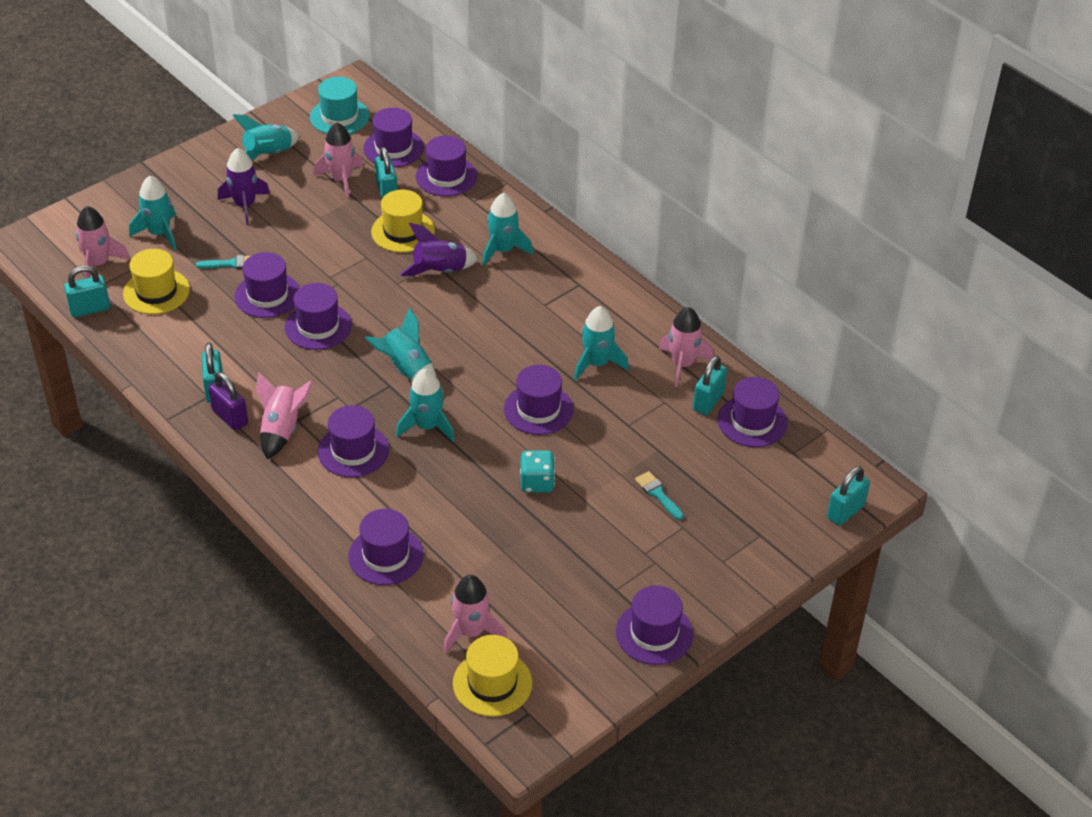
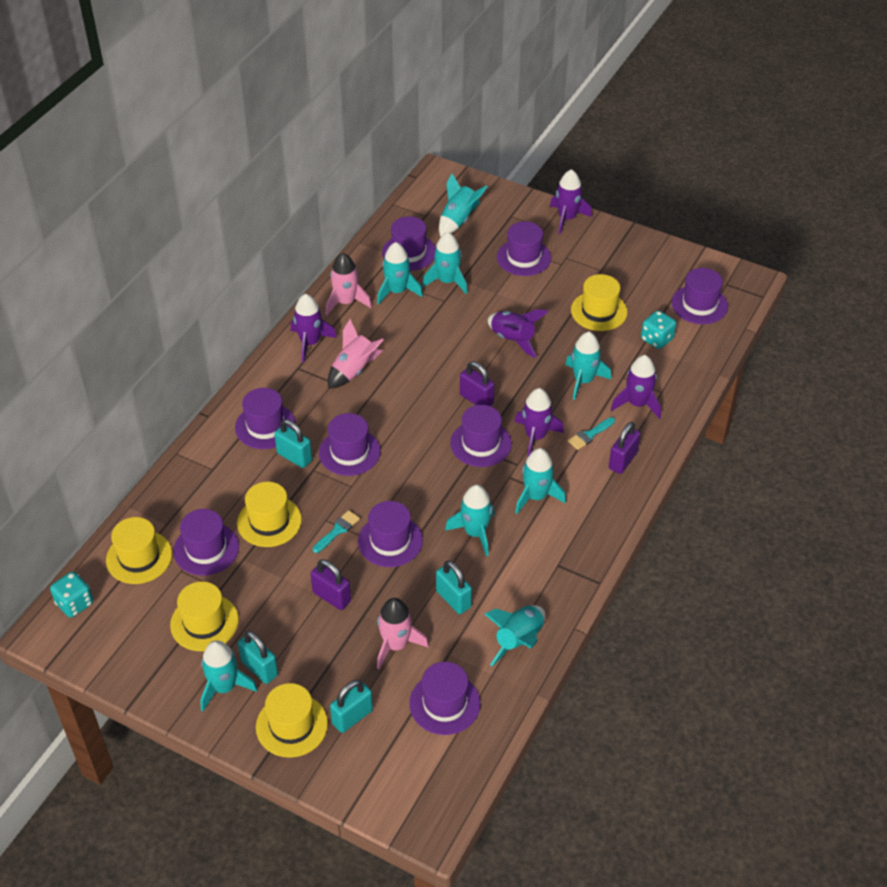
pink rocket: [76,206,130,279] [256,372,313,459] [313,122,364,198] [443,575,507,653] [658,307,713,387] = 5 -> [325,253,372,316] [328,319,384,389] [377,598,429,669] = 3
purple padlock: [209,372,248,431] = 1 -> [311,559,351,610] [460,361,495,406] [609,422,640,474] = 3
purple rocket: [218,148,270,225] [400,223,478,276] = 2 -> [291,294,337,362] [488,309,548,358] [515,388,564,458] [550,169,592,234] [611,355,661,419] = 5
turquoise dice: [520,450,555,493] = 1 -> [50,572,93,618] [641,311,676,349] = 2
turquoise hat: [310,77,369,134] = 1 -> none = 0
turquoise padlock: [64,265,110,317] [202,342,223,403] [375,147,398,199] [693,356,727,415] [827,466,870,526] = 5 -> [238,630,278,684] [274,419,312,468] [330,680,373,733] [436,560,472,614] = 4
turquoise rocket: [129,176,176,250] [233,114,299,160] [365,307,436,381] [396,369,455,442] [482,193,533,266] [574,306,629,380] = 6 -> [200,640,258,712] [377,242,423,305] [422,232,468,294] [439,173,487,237] [445,485,495,556] [485,605,545,666] [515,448,566,514] [565,332,611,400] = 8
yellow hat: [123,249,190,314] [371,190,435,253] [453,635,532,717] = 3 -> [106,517,172,584] [170,581,239,651] [237,482,302,547] [256,683,328,758] [571,274,628,331] = 5

